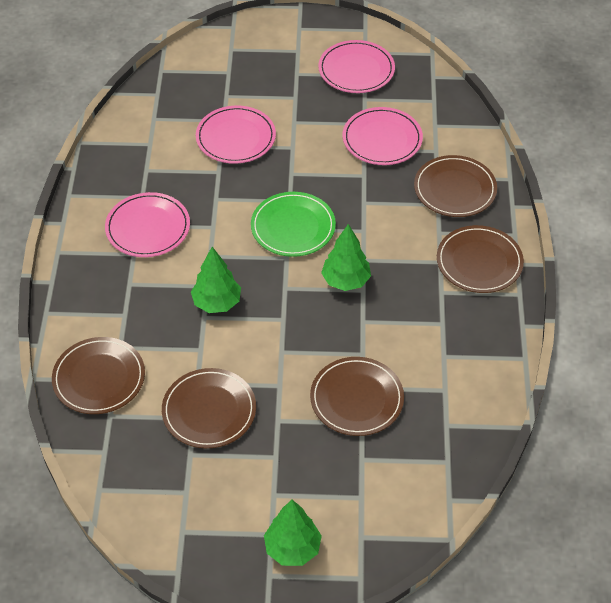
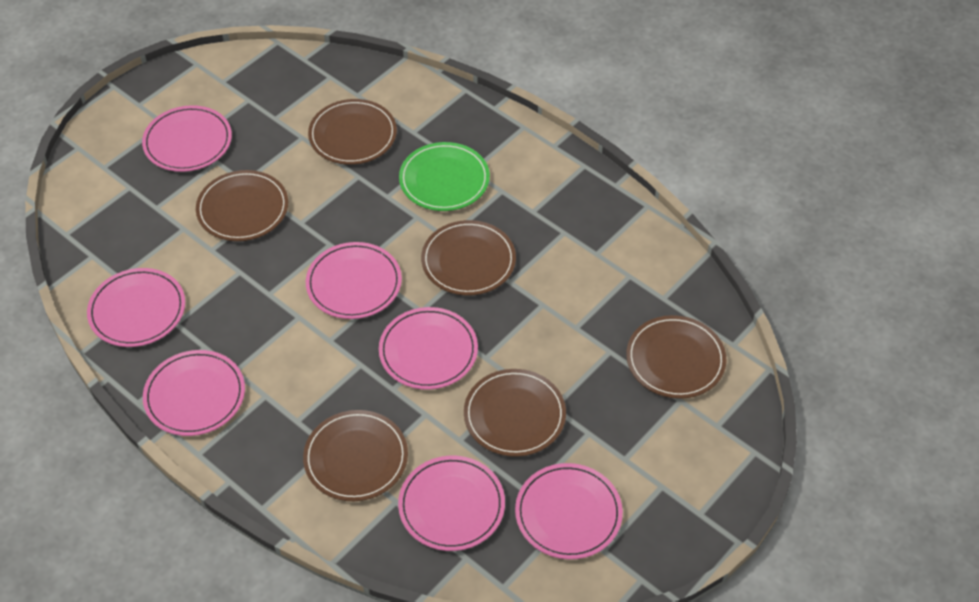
brown plate: [52,337,145,414] [162,368,256,448] [310,357,404,436] [414,155,497,217] [437,225,524,293] = 5 -> [196,170,288,241] [303,410,408,501] [308,99,397,165] [421,220,516,295] [464,369,566,457] [626,315,726,399] = 6
green tree: [191,247,241,313] [264,500,322,566] [321,224,371,291] = 3 -> none = 0
pink plate: [105,192,190,257] [196,106,276,164] [318,40,395,93] [343,107,423,165] = 4 -> [87,268,185,347] [142,105,232,172] [143,350,245,436] [306,242,402,319] [379,307,478,390] [398,456,505,551] [515,463,623,559] = 7

